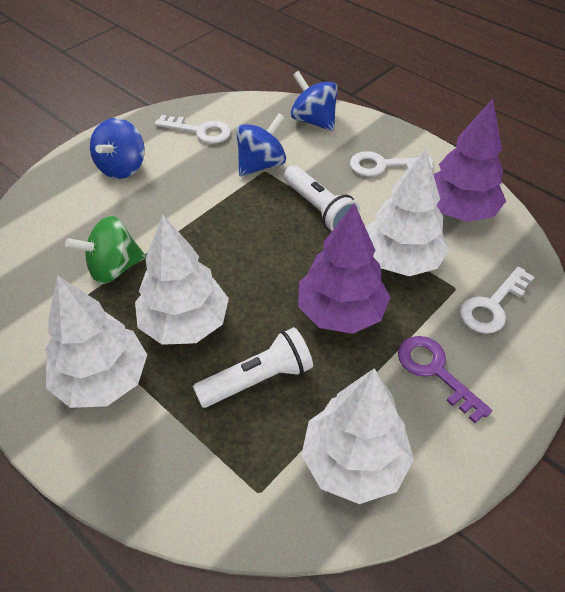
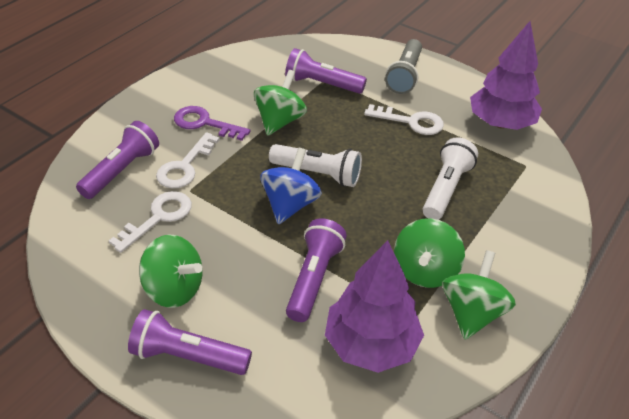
blue spinning top: [90,118,145,179] [236,113,286,176] [291,71,338,131] = 3 -> [260,148,322,224] = 1
green spinning top: [65,216,146,284] = 1 -> [139,234,202,308] [254,70,307,136] [394,218,465,288] [442,250,516,340] = 4
grey flashlight: none = 0 -> [385,39,422,94] = 1
purple flashlight: none = 0 -> [76,121,159,199] [128,309,252,375] [285,48,367,94] [286,218,347,322] = 4
white tree: [45,275,147,408] [135,214,229,345] [301,368,414,504] [365,149,449,276] = 4 -> none = 0

